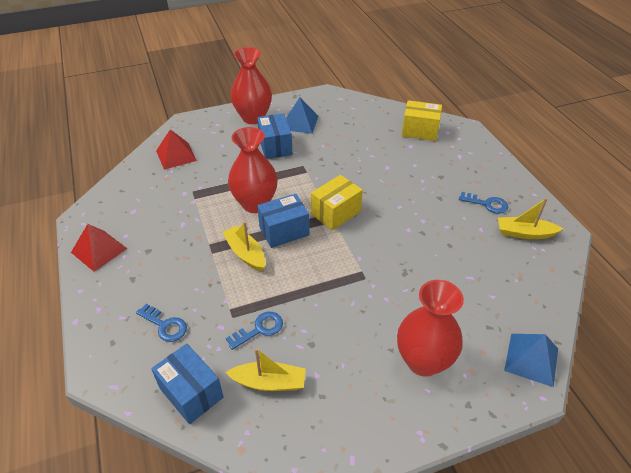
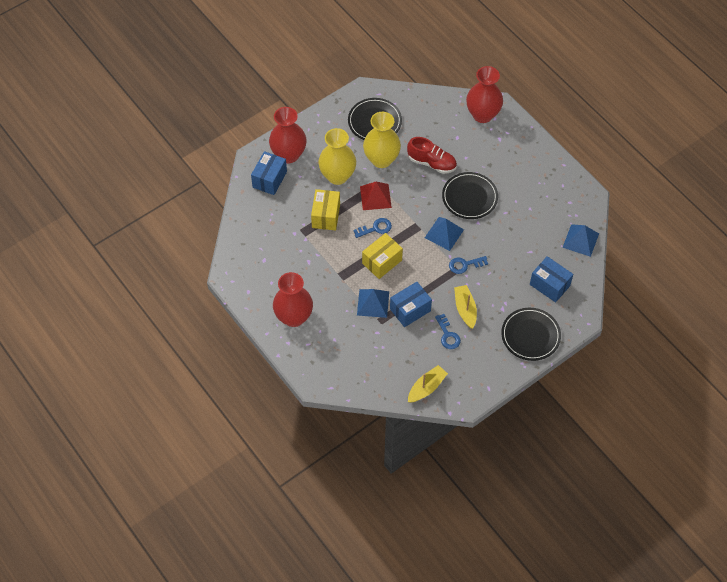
black plate: none = 0 -> [348,98,402,140] [442,172,498,219] [501,308,561,361] = 3
blue pyramid: [286,97,318,134] [504,334,558,387] = 2 -> [357,289,389,318] [425,217,464,251] [562,224,599,257] = 3
red pyramid: [71,224,127,272] [156,129,197,170] = 2 -> [360,182,392,210] = 1
red shoe: none = 0 -> [407,137,457,174] = 1
yellow boat: [222,222,265,271] [225,348,306,391] [498,198,563,239] = 3 -> [408,365,448,403] [454,285,477,329] = 2
yellow vase: none = 0 -> [318,128,356,185] [363,112,401,168] = 2

